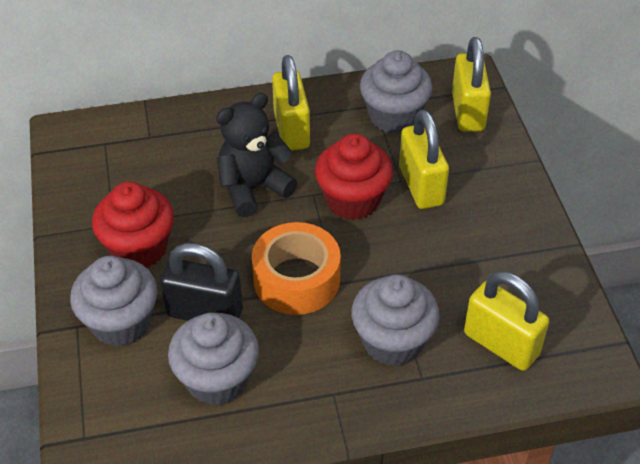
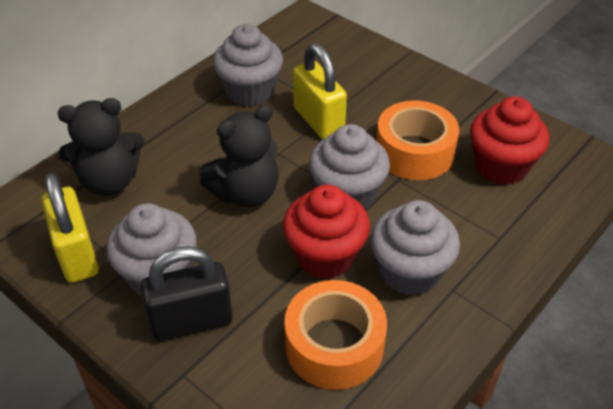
black teddy bear: [216,93,297,217] = 1 -> [58,98,144,196] [199,104,279,207] = 2
orange tape: [252,222,341,315] = 1 -> [284,280,387,390] [376,100,459,180] = 2
yellow padlock: [272,55,310,151] [399,110,449,209] [452,37,491,132] [464,271,549,371] = 4 -> [41,173,99,283] [293,43,347,139] = 2

